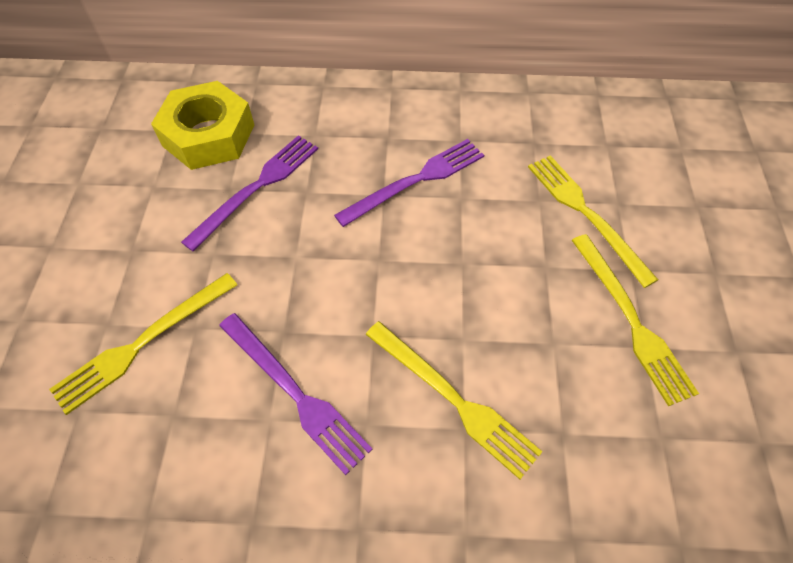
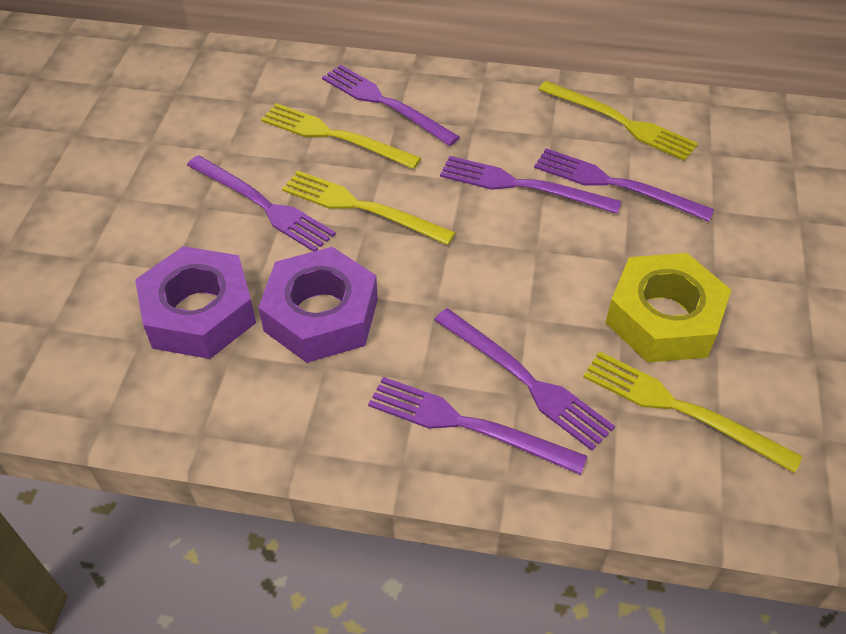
purple fork: [181,136,318,251] [219,313,373,475] [334,139,484,227] = 3 -> [187,155,336,252] [322,65,460,146] [368,377,587,475] [434,308,615,451] [440,156,622,214] [534,148,714,222] = 6
purple nut: none = 0 -> [135,246,256,359] [258,247,378,363] = 2

